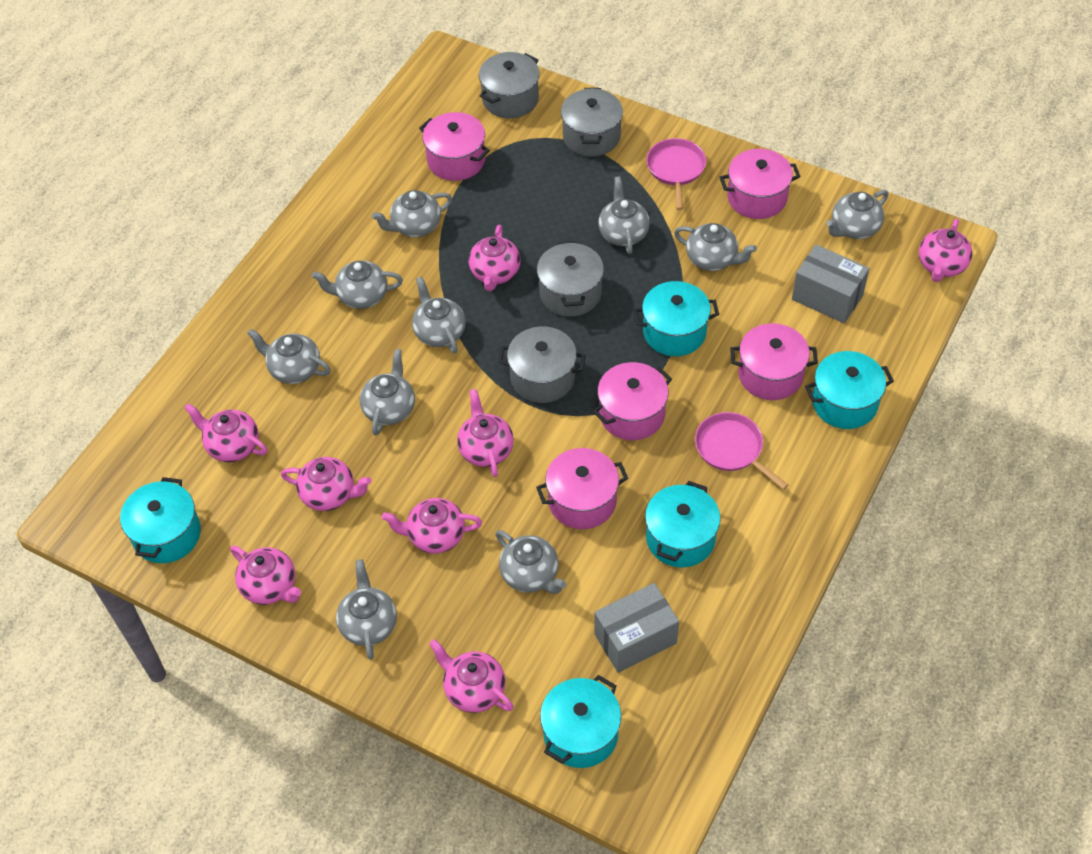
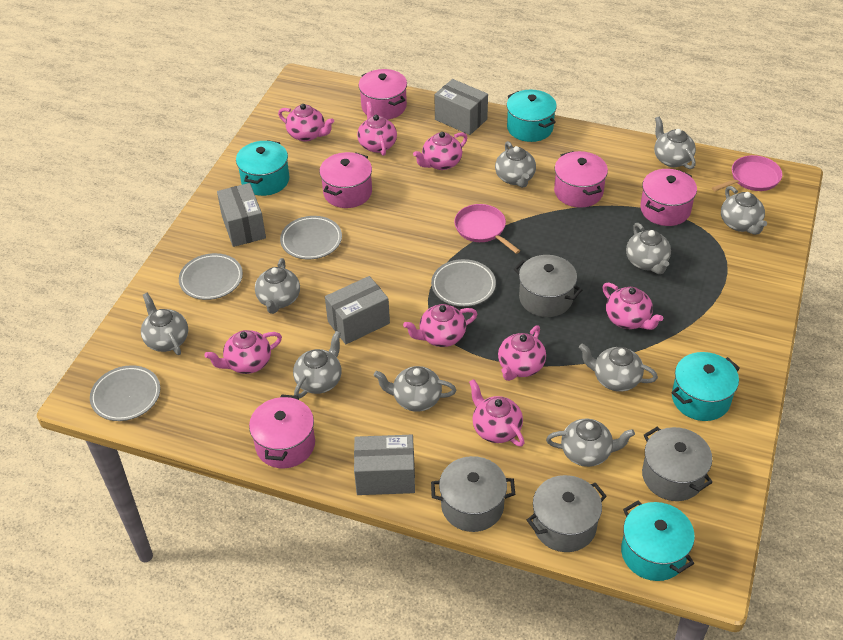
grey box: [594,583,679,673] [792,245,869,323] = 2 -> [217,183,266,247] [325,276,390,344] [354,435,415,495] [434,79,488,135] = 4
grey plate: none = 0 -> [90,365,160,421] [179,253,243,300] [280,216,342,259] [431,259,496,307] = 4
turquoise pot: [120,477,201,563] [540,675,621,768] [633,281,719,356] [645,481,720,568] [805,351,894,429] = 5 -> [236,140,289,196] [507,90,557,142] [621,501,695,581] [671,352,740,421] = 4

